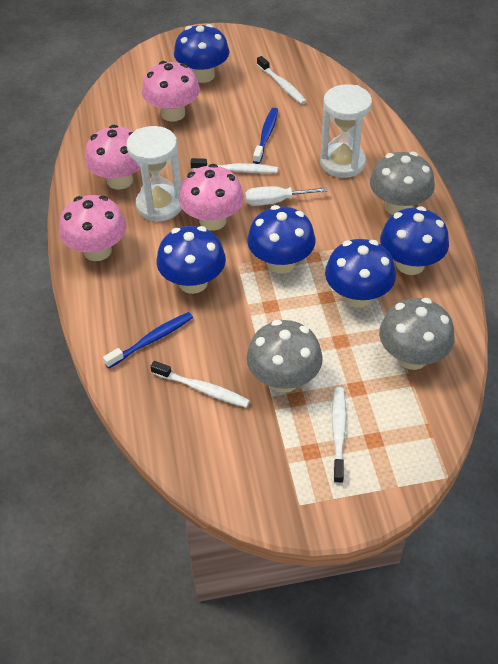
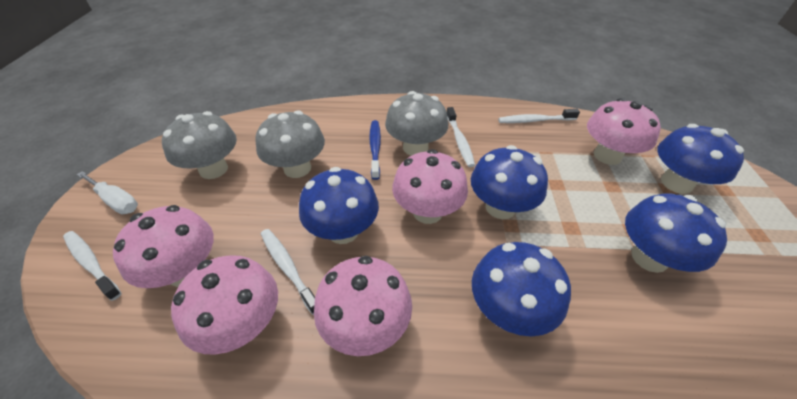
blue toothbrush: [103,312,193,368] [253,108,278,164] = 2 -> [369,120,381,180] = 1
pink mushroom: [59,195,126,261] [85,125,140,190] [142,61,200,122] [179,164,244,231] = 4 -> [113,205,214,288] [171,255,278,355] [314,256,412,356] [392,149,468,224] [587,98,661,165] = 5
white hourglass: [126,126,182,221] [320,84,372,178] = 2 -> none = 0

